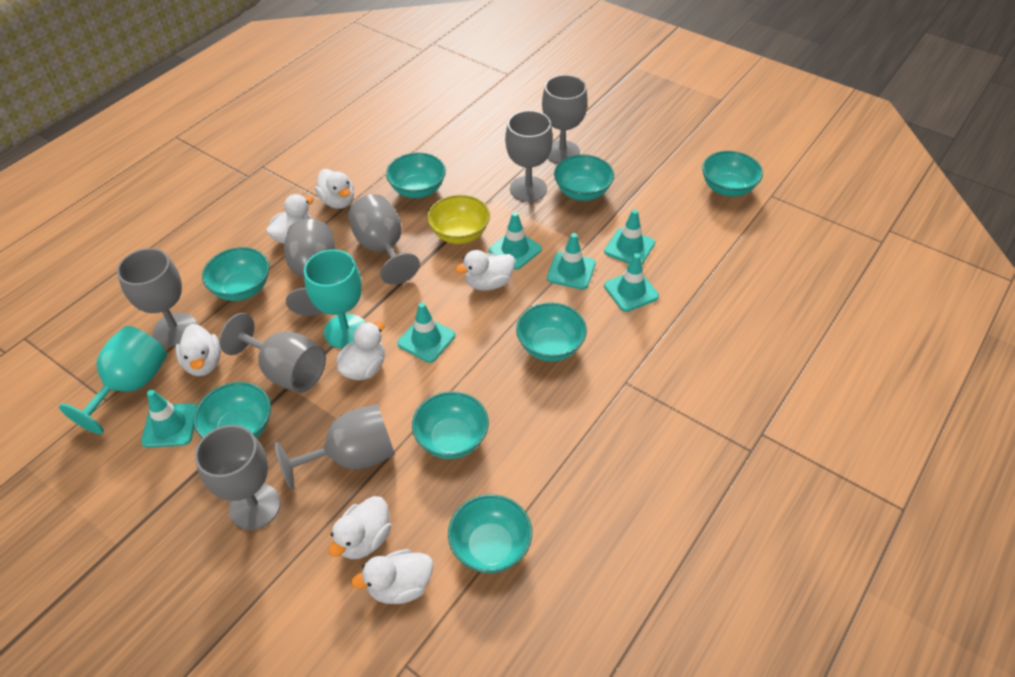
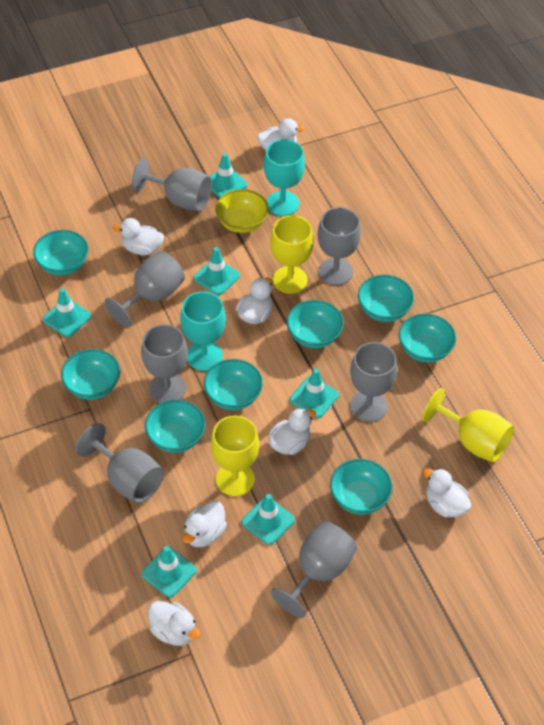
grey goblet: [117,248,197,347] [195,425,281,530] [219,313,326,393] [275,404,395,490] [284,219,335,316] [348,194,420,285] [505,110,553,202] [542,75,587,164] = 8 -> [76,423,164,503] [105,251,185,327] [132,159,212,211] [141,324,188,403] [271,522,357,618] [318,207,361,285] [350,342,397,422] = 7
yellow goblet: none = 0 -> [211,415,259,496] [270,215,314,294] [422,388,514,462] = 3

